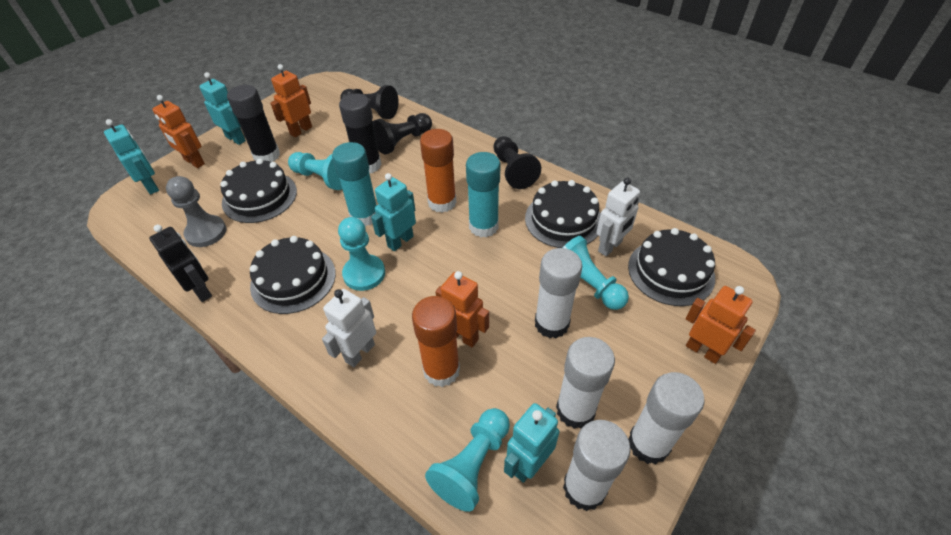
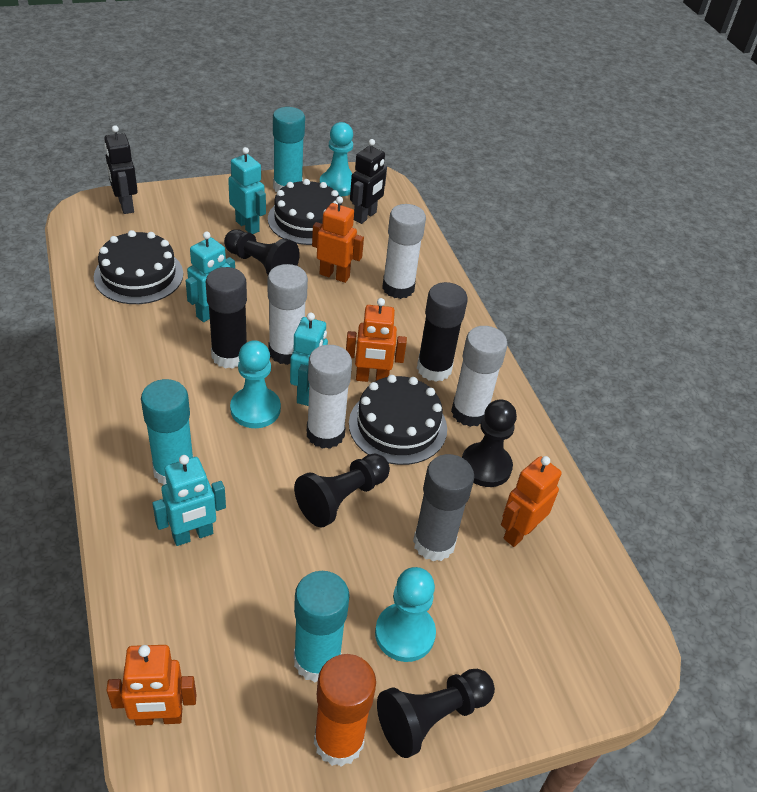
black cake: [220,159,297,223] [250,236,336,314] [525,180,601,248] [628,228,715,306] = 4 -> [94,230,183,304] [268,179,342,245] [349,375,447,465] = 3
black pawn: [340,85,398,119] [373,113,432,155] [494,136,541,189] = 3 -> [224,229,300,275] [294,454,390,528] [377,669,495,758] [462,399,517,487] = 4
black robot: [149,225,212,302] = 1 -> [104,125,138,214] [350,139,387,224] = 2
grey glue stick: none = 0 -> [413,454,474,561] = 1
grey pawn: [166,176,226,247] = 1 -> none = 0
orange glue stick: [412,296,460,387] [420,129,456,213] = 2 -> [314,654,376,767] = 1
turquoise glue stick: [332,142,377,226] [466,152,501,238] = 2 -> [141,379,193,485] [273,107,305,192] [294,571,350,683] = 3
turquoise pawn: [288,152,342,190] [338,217,385,291] [425,408,510,512] [562,236,629,310] = 4 -> [230,340,281,428] [320,122,353,196] [375,567,436,662] = 3
white robot: [322,289,376,367] [596,178,640,256] = 2 -> none = 0

